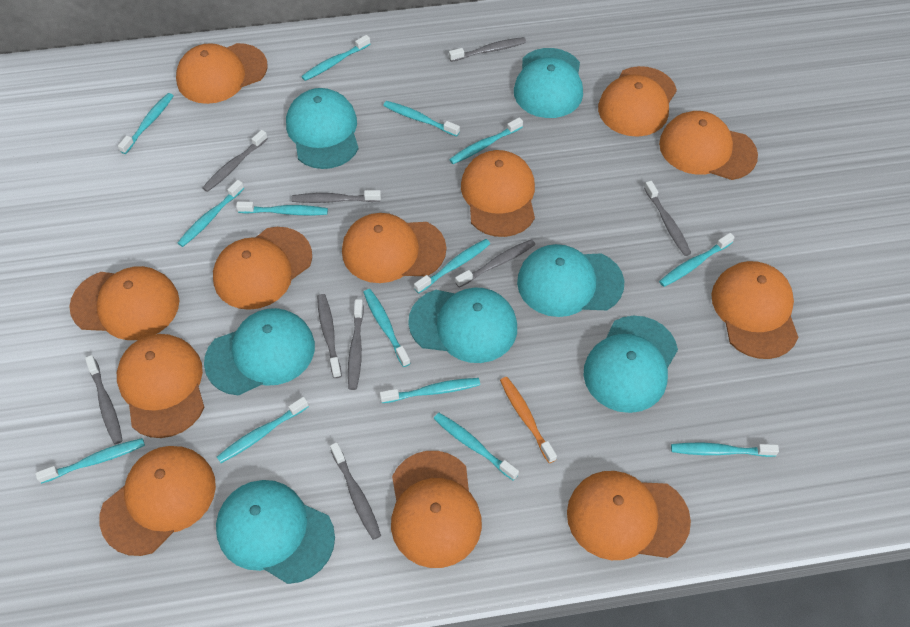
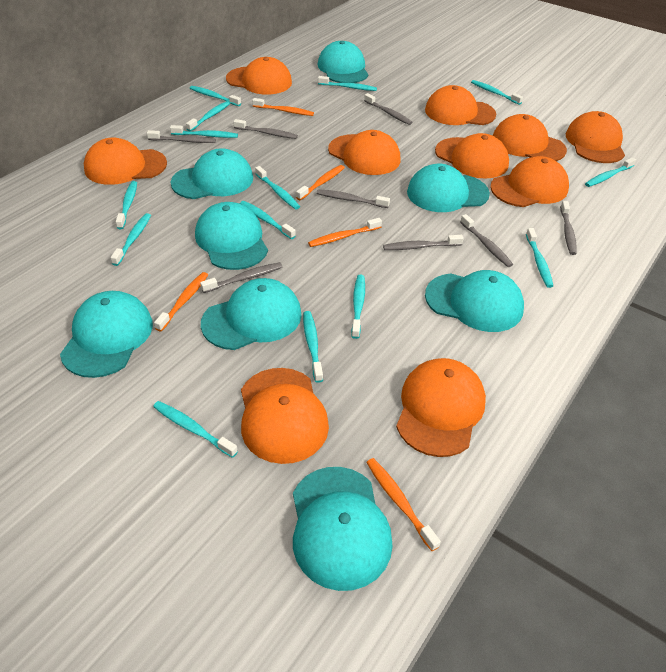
grey toothbrush: [85,355,123,444] [202,130,268,192] [291,190,381,203] [317,294,342,378] [330,442,381,540] [348,299,364,390] [449,37,526,62] [455,239,535,288] [644,181,691,256] = 9 -> [147,130,216,143] [200,262,282,293] [233,119,298,139] [316,189,390,208] [364,93,412,125] [383,235,464,250] [460,214,513,267] [560,201,577,255] = 8
orange cap: [69,266,179,340] [99,446,216,556] [117,334,204,438] [176,43,268,104] [213,227,312,310] [342,213,446,283] [391,451,482,568] [461,150,535,237] [567,471,691,560] [598,66,677,137] [659,111,758,180] [711,261,798,359] = 12 -> [84,138,167,185] [226,57,292,94] [241,368,329,464] [328,130,400,175] [396,358,486,457] [425,85,496,125] [435,133,509,179] [490,156,569,207] [493,114,567,161] [566,111,625,163] = 10
orange toothbrush: [500,377,557,463] = 1 -> [154,272,208,332] [252,98,314,116] [296,165,345,200] [308,218,382,247] [366,458,441,551] = 5
turquoise cap: [204,308,315,396] [216,480,335,584] [286,88,359,169] [408,287,517,363] [514,48,583,118] [517,244,624,317] [584,316,678,413] = 7 -> [60,291,153,378] [171,148,253,199] [195,202,268,270] [201,278,301,350] [293,467,393,591] [318,41,369,83] [407,164,490,212] [425,270,524,332] = 8

